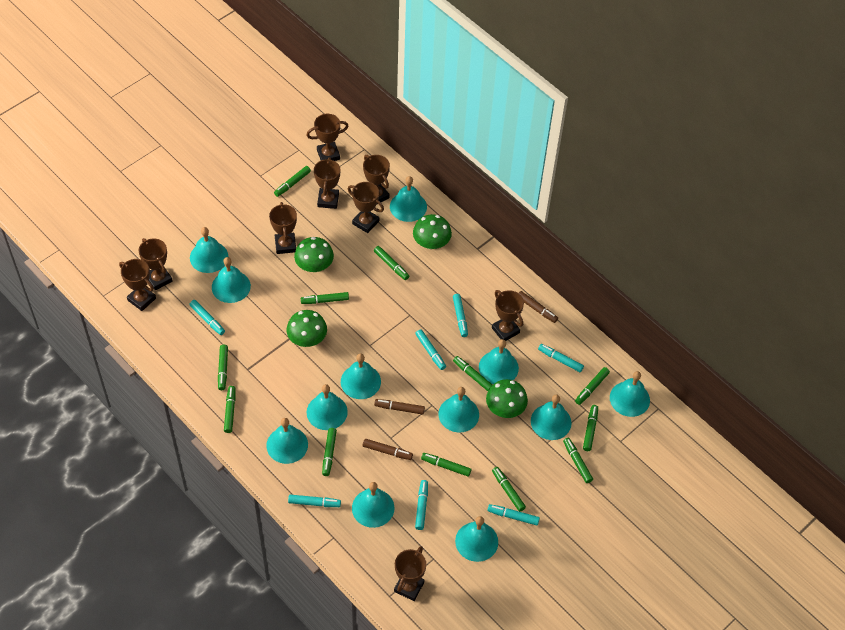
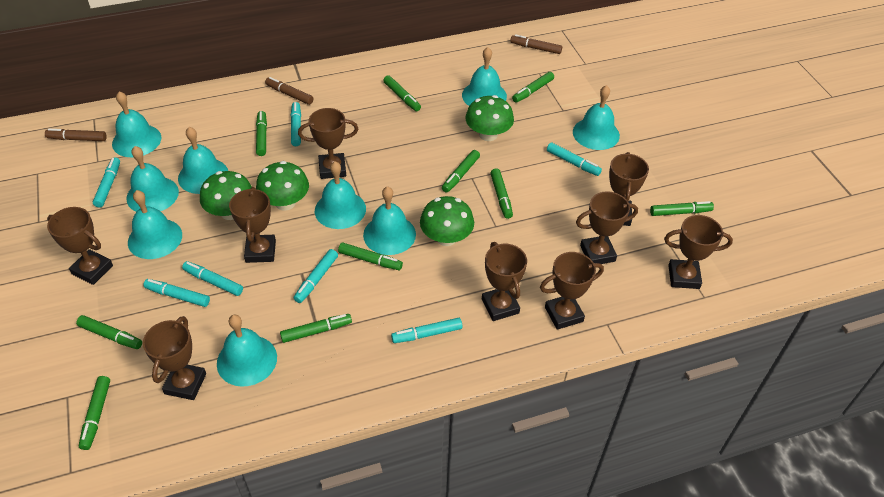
green marker: [218,345,228,390] [224,386,235,433] [274,166,311,197] [301,292,349,304] [322,428,337,476] [374,246,409,280] [421,453,471,477] [453,356,493,391] [492,467,526,512] [563,438,593,483] [575,367,610,405] [583,405,598,451] = 12 -> [76,315,142,349] [79,376,110,450] [256,111,267,156] [280,314,352,343] [338,242,403,270] [383,75,421,111] [442,150,480,193] [490,168,513,219] [512,72,554,103] [650,201,714,216] = 10
turquoise bell: [190,227,228,273] [212,257,251,303] [266,418,308,464] [307,384,348,430] [341,353,381,399] [352,482,394,528] [390,176,427,222] [438,387,479,432] [455,516,498,562] [479,339,519,384] [531,395,572,440] [610,371,650,417] = 12 -> [112,91,161,157] [126,146,179,212] [128,190,182,259] [178,127,228,194] [217,314,277,387] [315,161,366,229] [363,186,416,255] [462,47,507,106] [573,85,620,150] = 9

